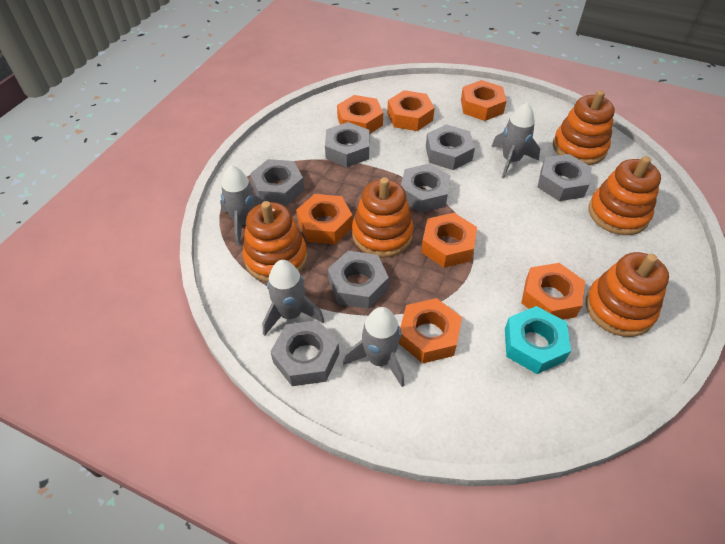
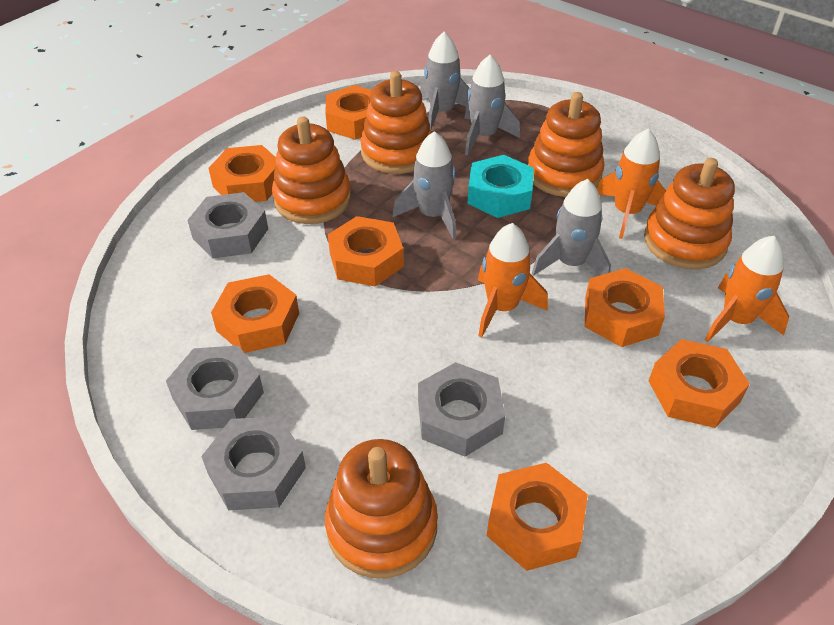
grey nut: [250,159,304,206] [270,320,339,386] [325,122,370,167] [328,251,389,309] [401,164,451,213] [426,124,475,170] [538,154,592,201] = 7 -> [166,345,264,430] [188,192,268,258] [201,416,306,510] [418,362,505,457] = 4
orange rocket: none = 0 -> [478,223,548,337] [597,129,666,239] [705,236,789,342] = 3

